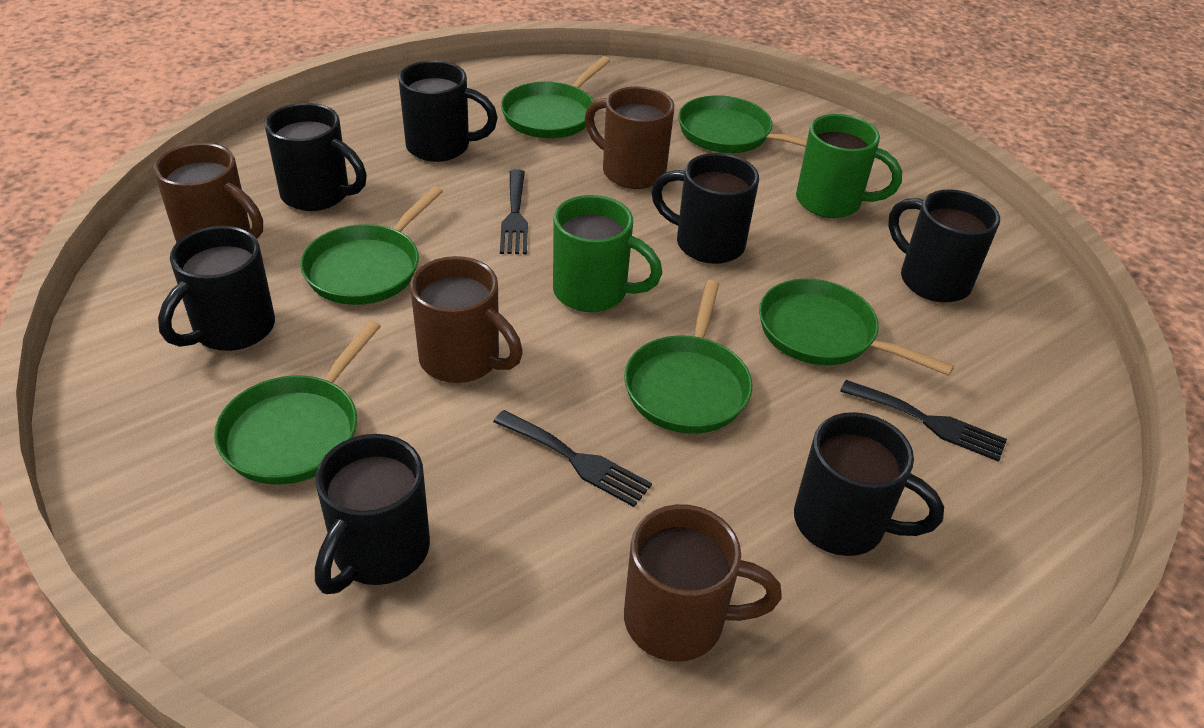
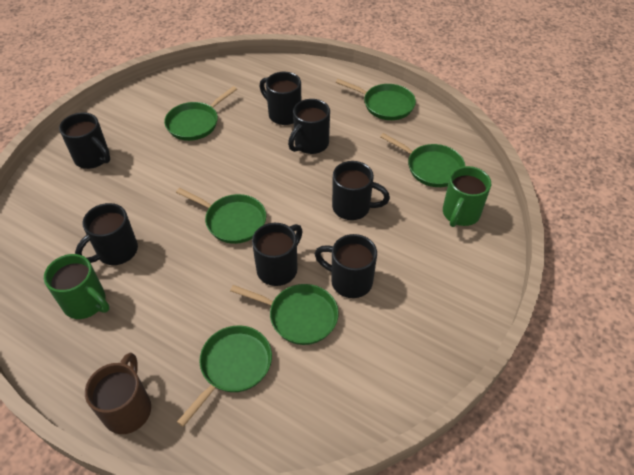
black fork: [493,410,652,507] [500,169,528,254] [840,380,1007,462] = 3 -> none = 0
brown mug: [154,143,263,243] [410,256,523,383] [585,86,674,189] [624,504,782,662] = 4 -> [85,353,151,434] = 1

